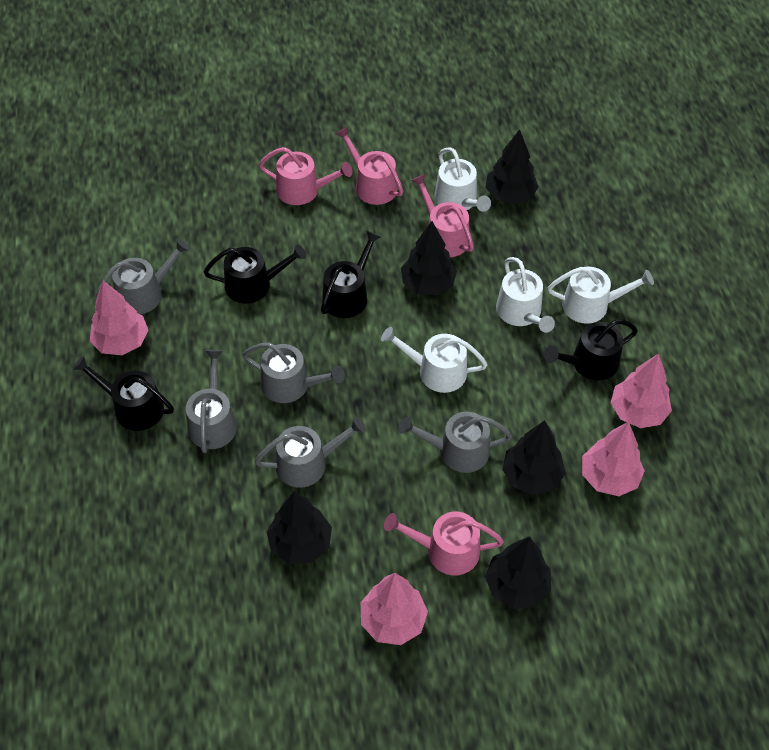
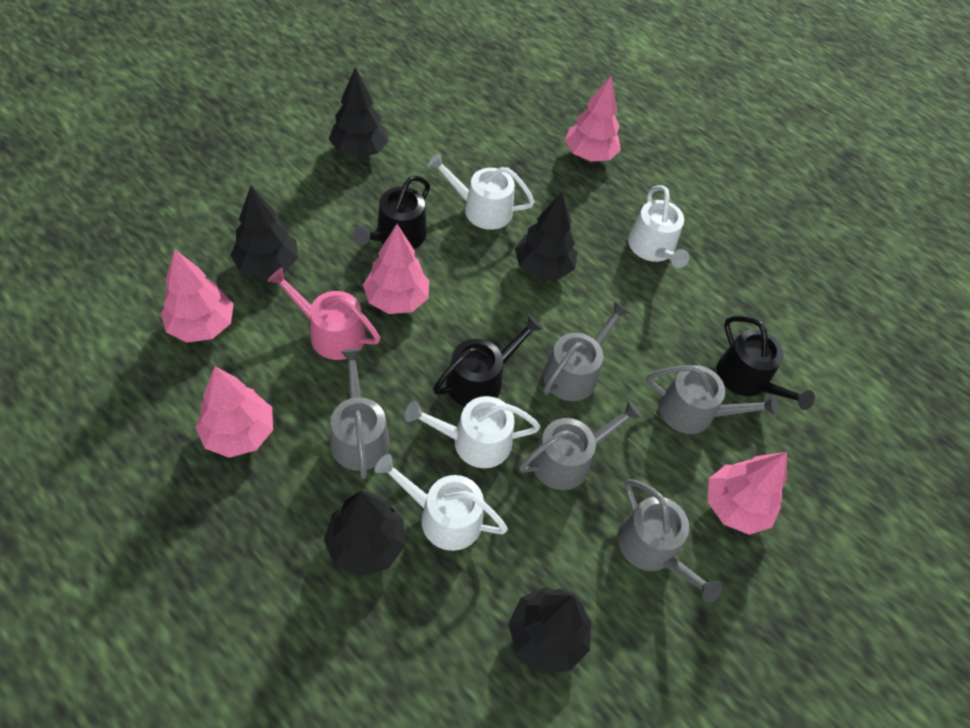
black watering can: [72,356,174,431] [203,244,306,303] [321,230,381,318] [544,319,638,380] = 4 -> [353,175,430,249] [433,315,543,407] [717,316,815,410] = 3
pink tree: [90,281,149,355] [361,573,428,645] [582,422,645,496] [611,353,672,428] = 4 -> [161,249,234,343] [195,367,273,458] [363,224,429,314] [565,76,621,162] [708,452,787,535] = 5
pink watering can: [259,147,353,205] [336,126,403,205] [384,512,504,575] [411,174,474,257] = 4 -> [267,267,380,360] = 1

